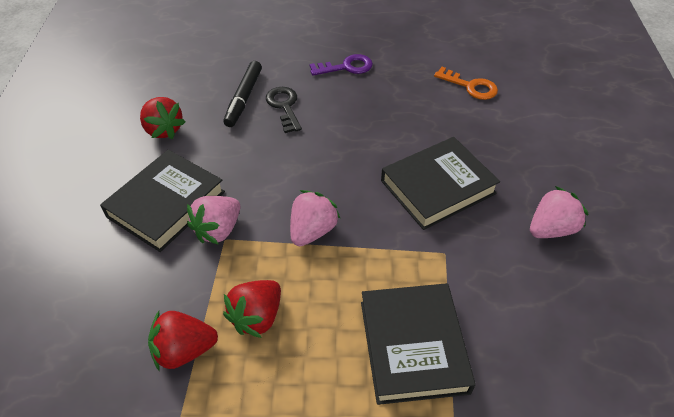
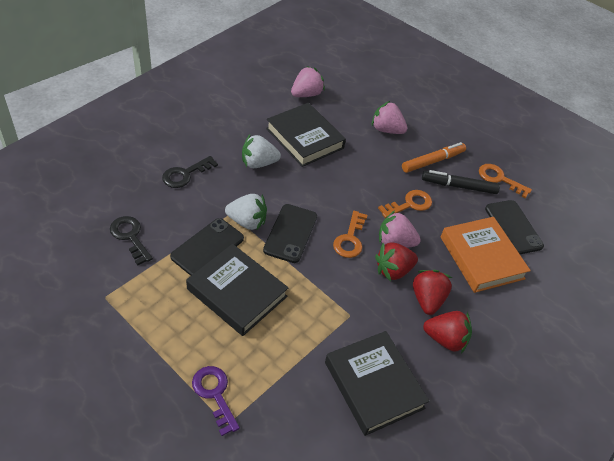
black key: [266,87,302,133] = 1 -> [110,216,153,265] [162,156,218,188] = 2
black phone: none = 0 -> [170,218,244,276] [263,204,317,263] [485,200,544,254] = 3
orange book: none = 0 -> [441,217,531,293] = 1
orange key: [434,67,498,100] = 1 -> [333,211,367,258] [378,190,432,218] [479,164,532,198] = 3
orange marker: none = 0 -> [402,142,466,173] = 1
white strawberry: none = 0 -> [225,194,267,230] [242,135,281,168] = 2

